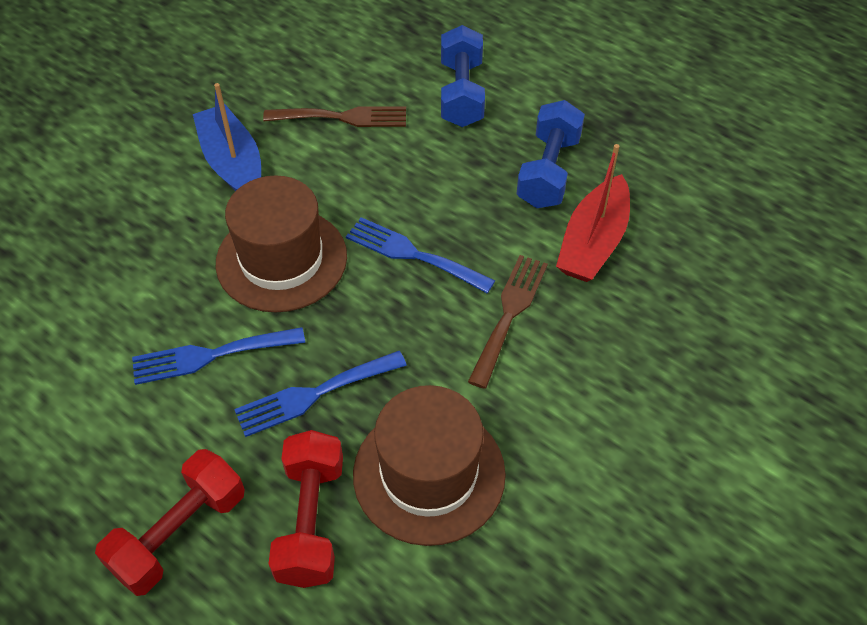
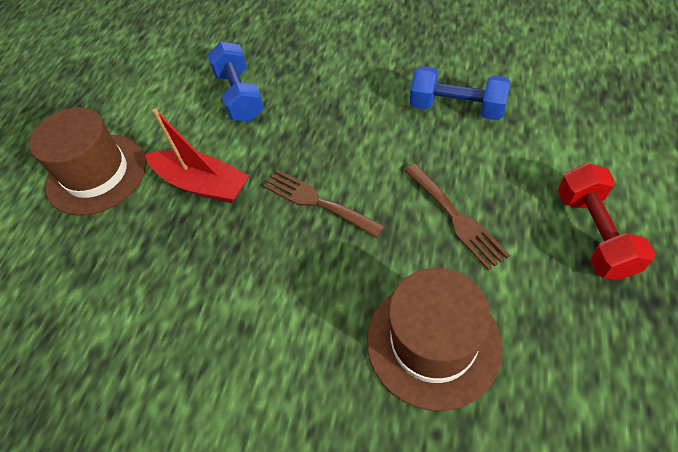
blue boat: [193,83,261,191] = 1 -> none = 0
blue fork: [132,327,305,385] [234,351,407,437] [346,217,495,293] = 3 -> none = 0
red dumbbell: [95,449,245,596] [268,430,343,588] = 2 -> [558,163,655,280] = 1

